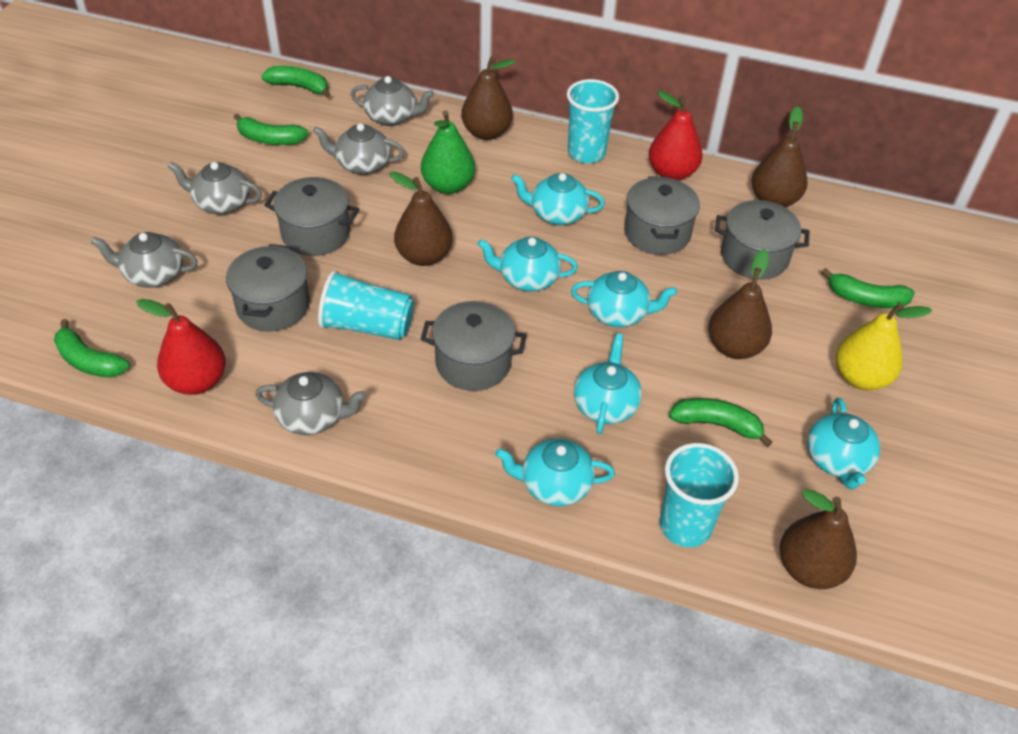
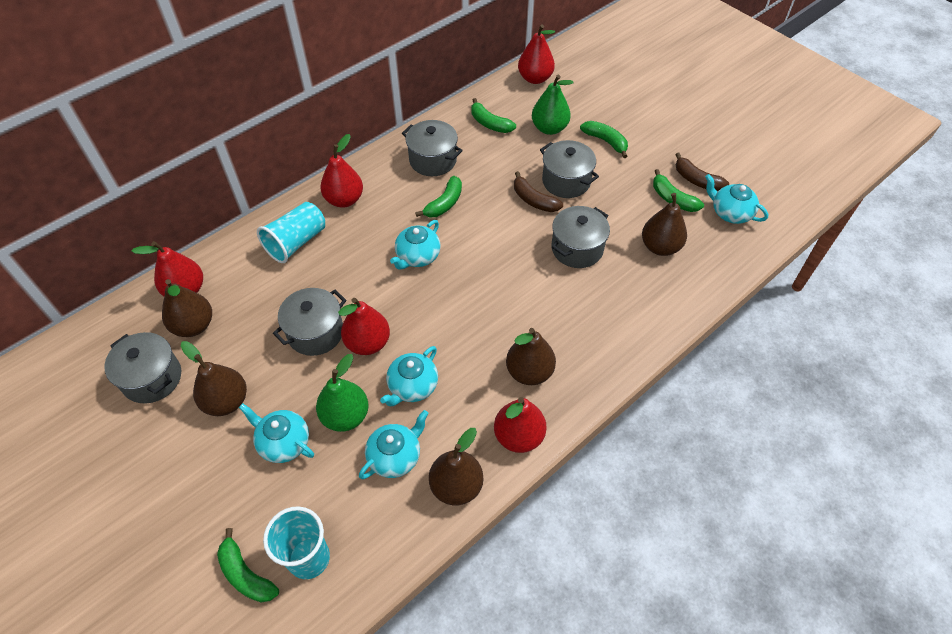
brown banana: none = 0 -> [514,171,563,212] [675,152,729,191] = 2
green pear: [421,110,475,194] = 1 -> [316,354,369,432] [532,75,573,135] = 2
grey teapot: [91,232,198,288] [168,162,262,215] [255,372,367,435] [313,123,404,175] [351,76,434,126] = 5 -> none = 0
red pear: [136,299,226,395] [649,91,703,181] = 2 -> [131,241,203,296] [320,134,363,208] [338,298,390,355] [494,397,547,453] [518,24,555,84] = 5
turquoise cup: [318,270,414,340] [567,79,619,163] [660,443,739,547] = 3 -> [257,202,325,263] [263,506,330,579] = 2
turquoise teapot: [478,237,578,292] [495,439,615,506] [511,173,605,225] [571,271,677,327] [574,334,642,434] [807,398,880,489] = 6 -> [239,403,314,463] [359,410,429,479] [380,346,438,407] [390,220,441,270] [705,174,768,224] = 5
yellow pear: [836,303,932,390] = 1 -> none = 0

